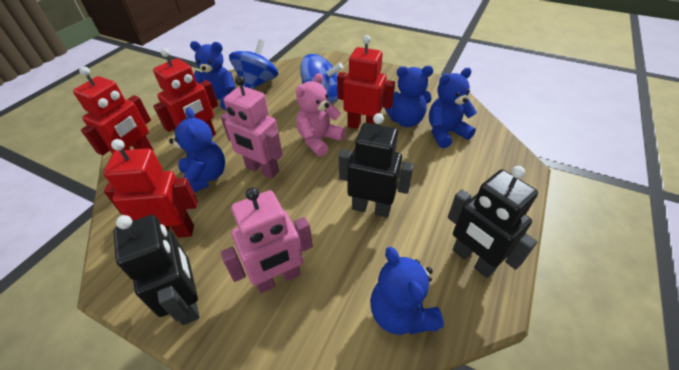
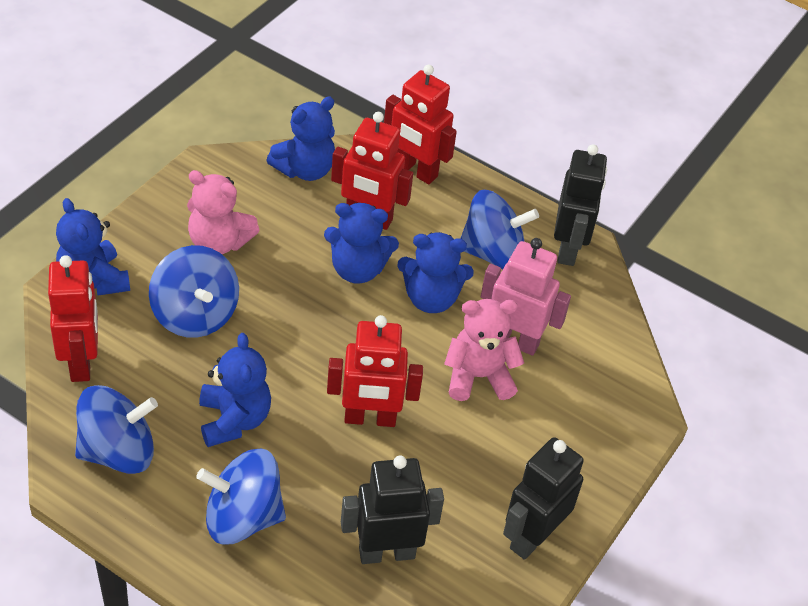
blue spinning top: [229,39,278,89] [300,54,343,103] = 2 -> [75,385,158,474] [149,245,239,338] [197,449,286,544] [460,190,539,270] = 4
pink robot: [221,76,283,179] [221,187,313,293] = 2 -> [481,238,571,356] = 1
pink teddy bear: [296,73,346,157] = 1 -> [187,170,260,254] [444,299,524,401] = 2

